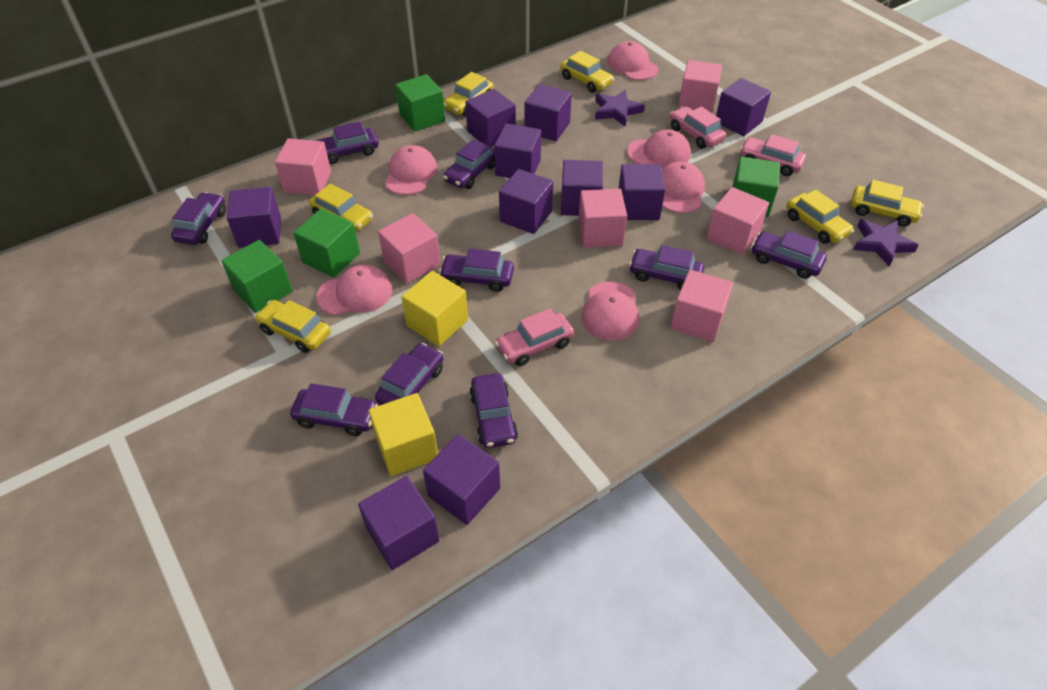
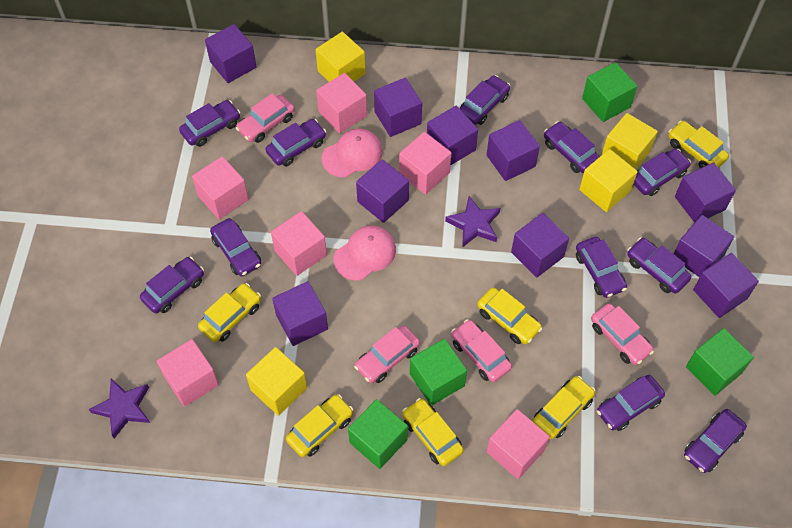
pink cap: [316,264,392,315] [385,145,437,195] [581,281,639,340] [607,41,659,80] [627,130,691,168] [662,162,705,213] = 6 -> [322,128,383,178] [334,225,396,281] = 2
pink car: [495,308,574,366] [670,106,726,149] [740,134,806,176] = 3 -> [236,93,295,143] [354,325,420,383] [451,319,512,382] [591,303,654,365] = 4
purple car: [171,192,226,245] [290,383,378,436] [316,121,379,164] [375,343,443,405] [439,248,514,292] [443,139,495,189] [469,373,518,448] [629,245,704,290] [751,231,827,279] = 9 -> [140,257,204,313] [179,100,240,147] [210,218,261,277] [265,119,326,166] [459,75,510,125] [544,121,600,173] [576,237,627,298] [597,375,665,431] [627,238,691,294] [633,149,691,196] [684,409,747,473] = 11
yellow cube: [368,393,438,476] [401,271,468,346] = 2 -> [246,347,307,416] [316,32,366,82] [579,149,638,212] [602,113,658,169] = 4

